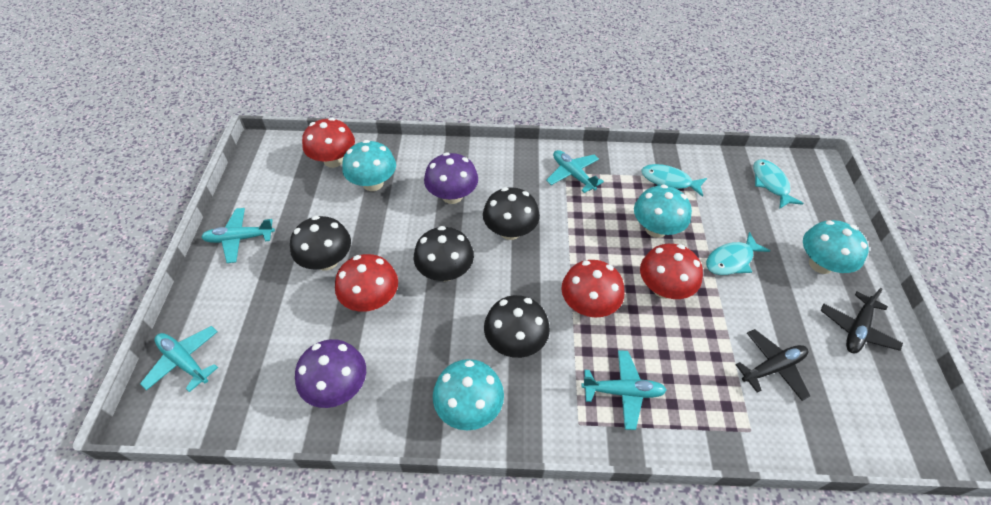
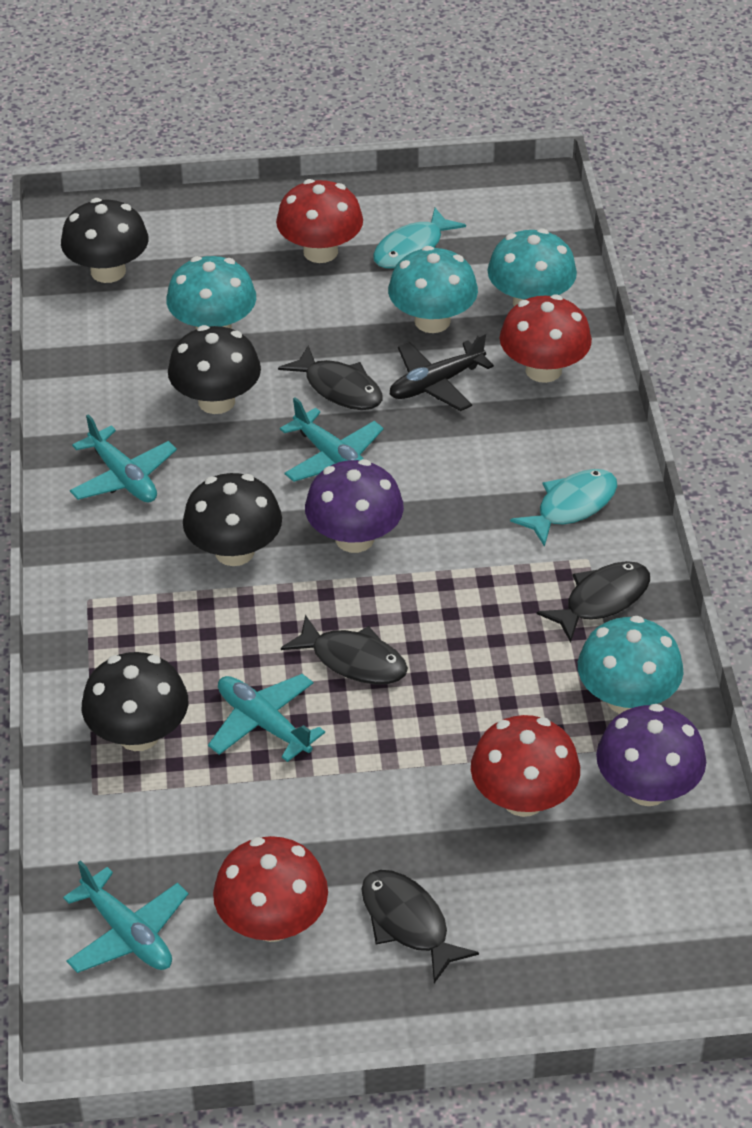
black fish: none = 0 -> [278,346,383,410] [281,615,408,685] [361,870,479,983] [537,561,650,643] = 4
black plane: [736,329,810,401] [820,288,903,353] = 2 -> [389,333,494,411] = 1
turquoise fish: [642,164,707,197] [706,232,770,275] [754,159,804,209] = 3 -> [373,208,466,268] [510,469,617,547] = 2

